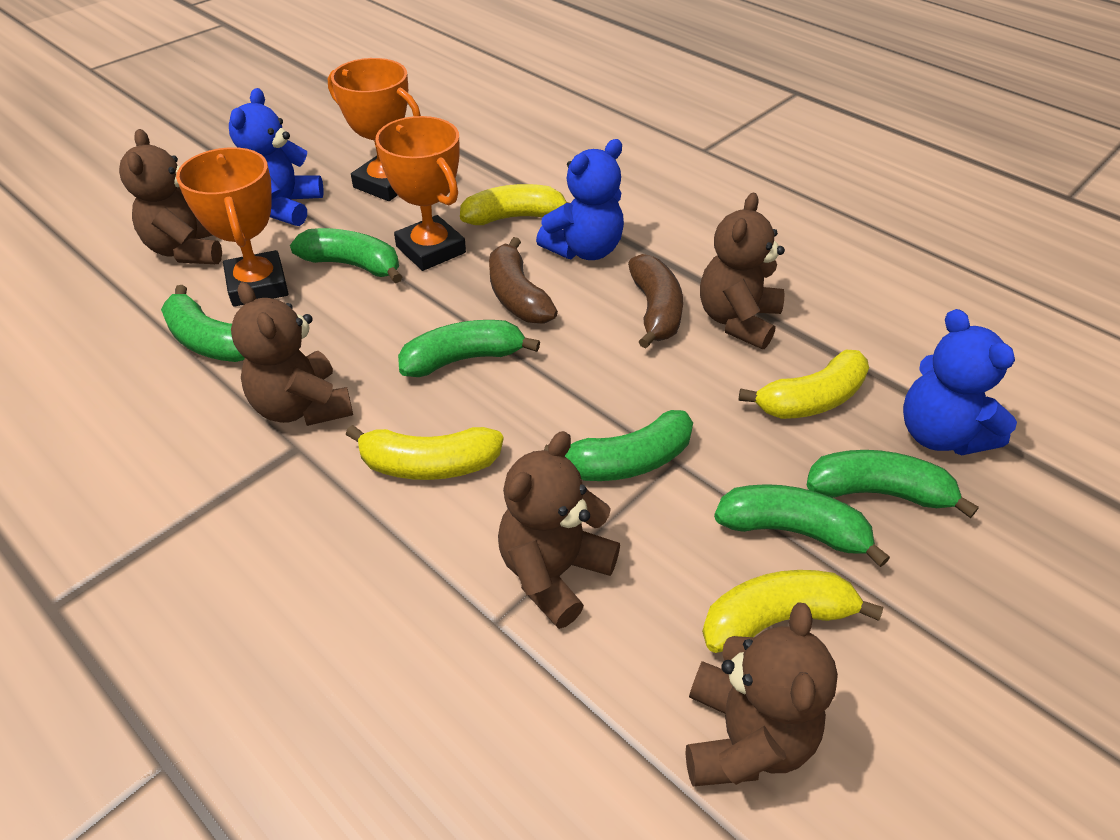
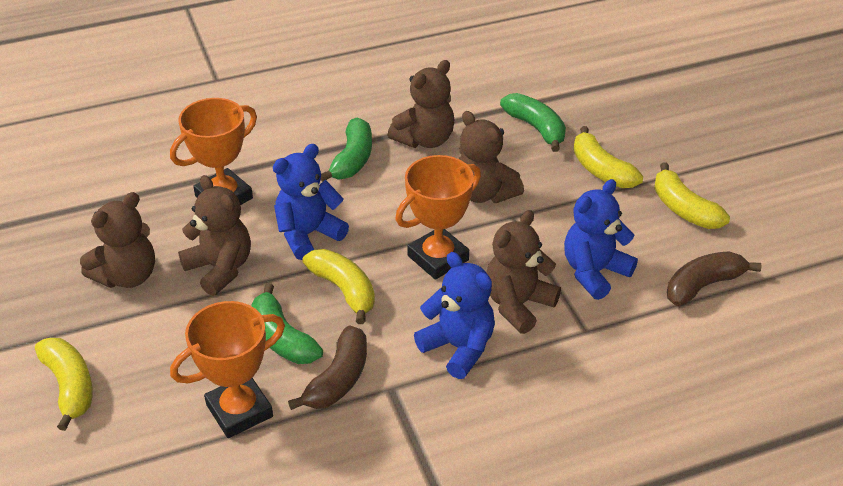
green banana: [161,285,245,362] [290,228,402,283] [398,320,540,377] [544,410,693,481] [714,484,890,567] [807,450,979,518] = 6 -> [251,283,323,364] [321,118,372,182] [500,93,566,152] = 3

